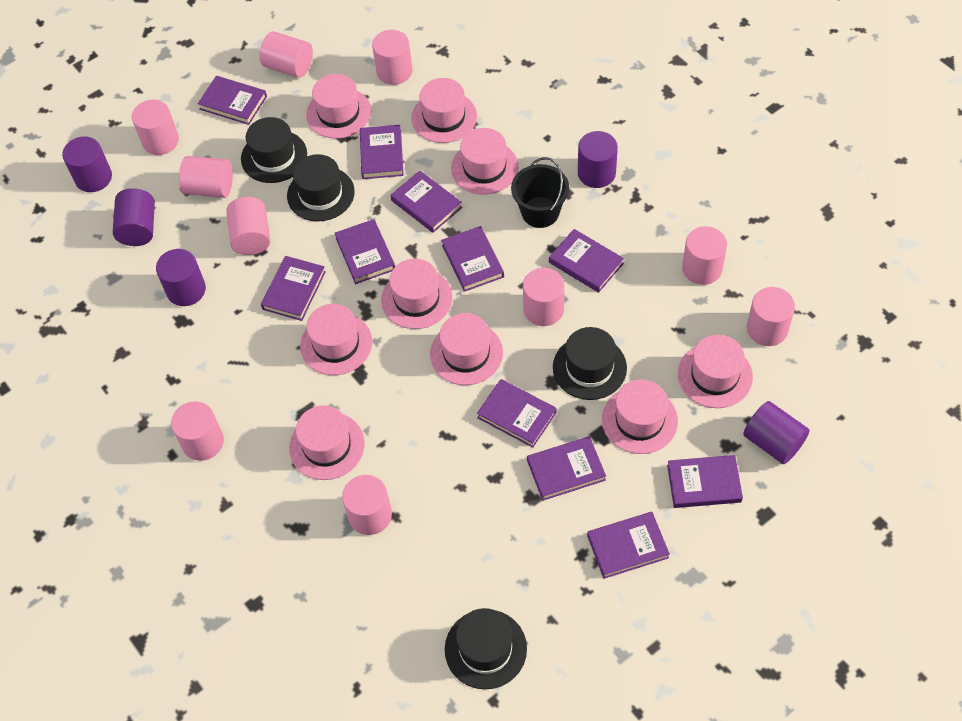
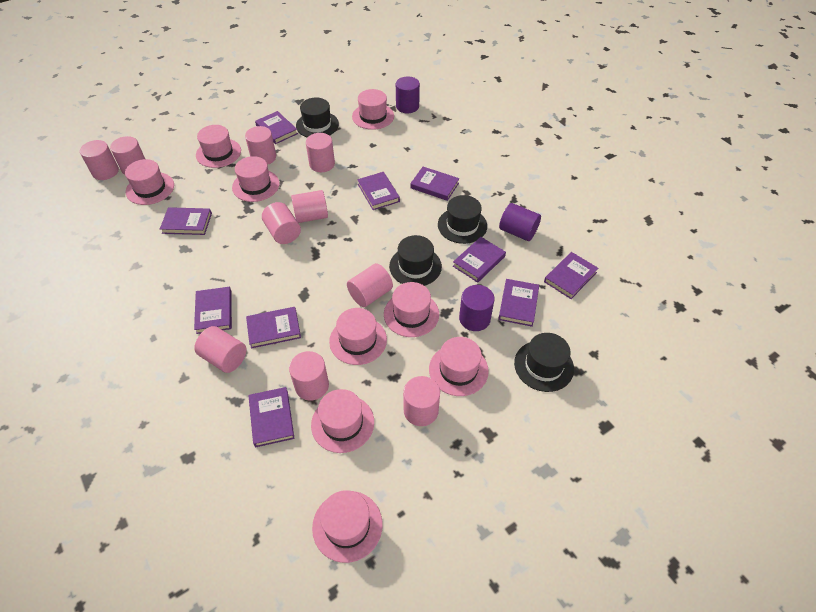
black bucket: [511,157,569,228] = 1 -> none = 0
purple book: [198,76,267,125] [261,256,326,321] [335,219,395,284] [360,125,404,179] [390,171,462,233] [441,226,504,292] [477,379,557,448] [527,436,606,501] [549,229,624,293] [587,512,670,579] [667,455,743,508] = 11 -> [160,207,212,235] [194,287,232,334] [246,307,301,348] [249,387,294,447] [255,111,298,144] [357,172,400,210] [410,167,460,201] [453,237,506,283] [498,279,539,327] [544,252,599,299] = 10
purple cylinder: [62,136,112,192] [113,188,155,246] [156,249,206,306] [578,131,618,188] [743,401,809,464] = 5 -> [396,76,420,113] [459,285,495,331] [499,203,541,241] = 3

